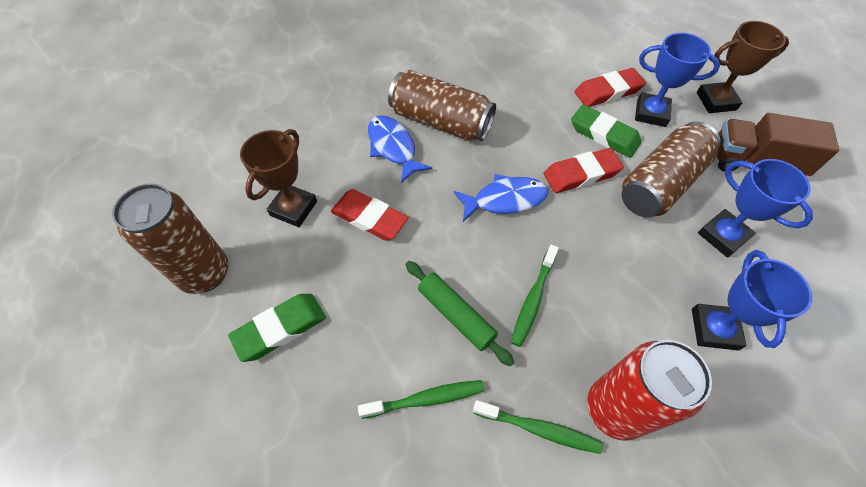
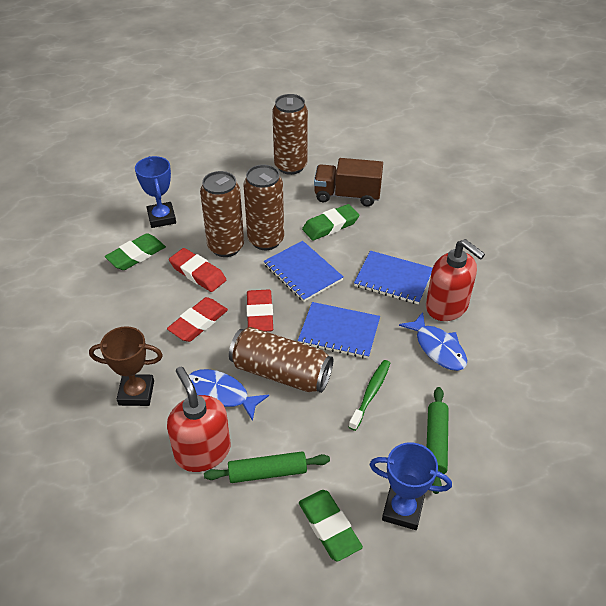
blue notebook: none = 0 -> [264,241,344,302] [298,302,380,359] [354,251,433,304] = 3
blue trophy: [635,33,720,127] [692,250,812,350] [698,159,813,258] = 3 -> [135,156,176,228] [369,442,452,530] = 2
brown can: [112,183,229,294] [388,70,496,141] [622,122,721,218] = 3 -> [200,171,244,257] [229,327,333,393] [244,165,284,250] [272,94,308,175] = 4
brown trophy: [240,129,317,227] [697,21,789,113] = 2 -> [89,326,163,406] = 1
green eraser: [228,294,326,362] [571,105,642,158] = 2 -> [105,233,166,270] [299,490,363,561] [302,204,359,241] = 3
green rolling pin: [405,261,514,366] = 1 -> [204,451,330,483] [427,387,449,494] = 2
green toothbrush: [358,380,484,419] [473,400,603,454] [511,245,559,347] = 3 -> [349,360,390,431] = 1
red can: [587,340,712,441] = 1 -> none = 0
red soap dispenser: none = 0 -> [167,366,231,472] [426,239,485,321] = 2

